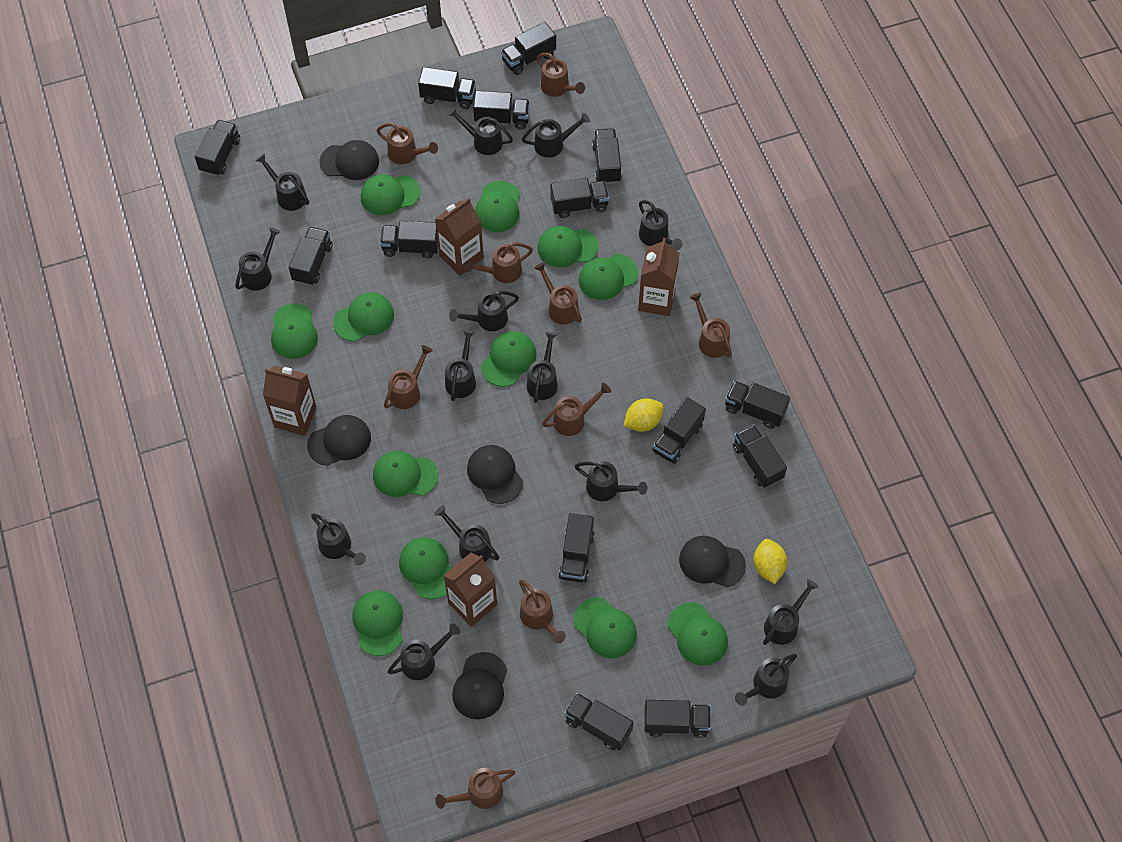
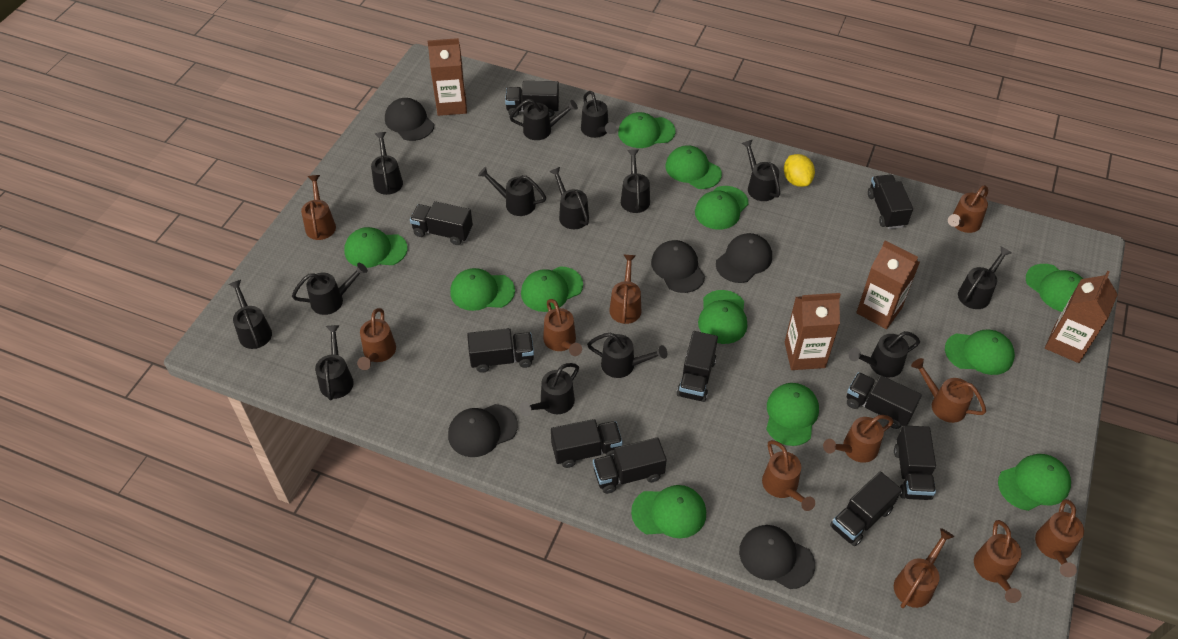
black truck: [195,120,240,176] [288,227,332,286] [380,221,438,258] [418,67,476,109] [473,91,530,130] [501,22,556,75] [550,178,609,218] [559,513,595,582] [564,693,634,750] [592,128,622,184] [644,700,711,738] [652,397,706,464] [725,381,790,429] [733,424,787,488] = 14 -> [410,201,473,245] [467,328,534,373] [505,81,559,117] [551,419,623,468] [593,437,667,494] [676,331,718,402] [830,471,902,546] [847,372,922,429] [868,174,913,229] [894,425,936,500] = 10
brown watering can: [376,123,438,164] [384,345,433,409] [435,768,515,809] [464,243,533,283] [519,580,566,644] [534,262,582,325] [537,53,585,97] [542,383,611,436] [690,293,732,358] = 9 -> [301,175,336,240] [357,308,396,370] [543,299,582,356] [610,254,642,324] [762,440,815,511] [823,415,894,463] [894,528,954,608] [911,358,986,423] [948,185,988,233] [974,520,1021,603] [1035,499,1084,577] = 11
yellow lemon: [623,399,664,432] [753,539,787,584] = 2 -> [784,154,815,187] = 1

